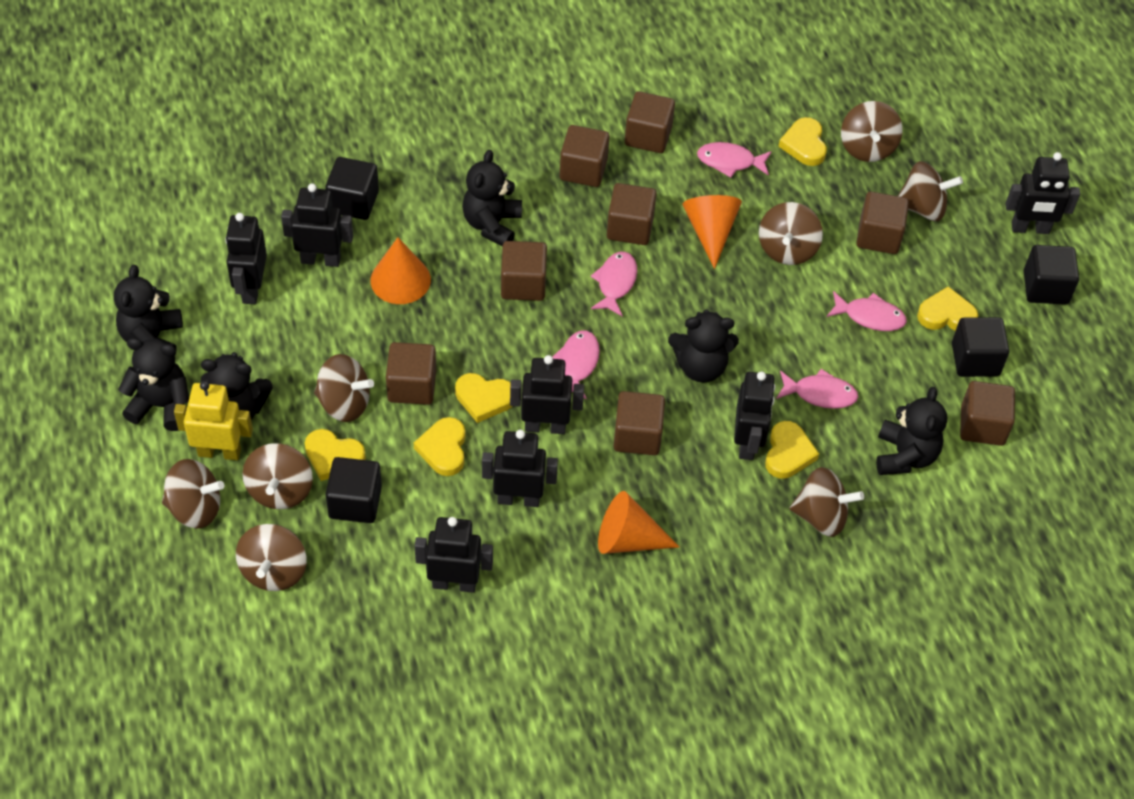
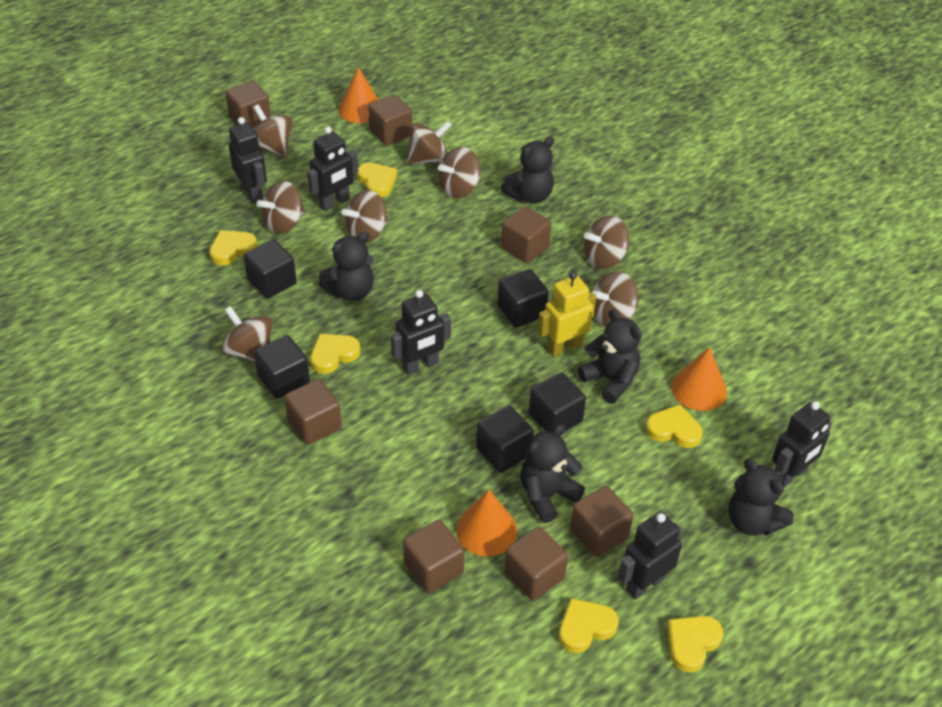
black cube: [325,157,379,220] [326,457,382,523] [952,317,1009,377] [1024,245,1079,305] = 4 -> [243,239,297,299] [254,335,310,399] [476,405,534,473] [497,269,549,328] [529,372,586,432] = 5
black robot: [225,213,267,304] [281,183,353,267] [415,517,493,593] [482,430,558,507] [510,355,584,434] [734,372,775,460] [1005,152,1080,234] = 7 -> [229,117,267,203] [307,126,358,211] [391,290,451,375] [618,512,682,599] [772,401,832,488] = 5
black teddy bear: [114,265,183,350] [118,338,189,431] [201,352,273,419] [462,150,522,246] [668,309,739,383] [876,387,947,475] = 6 -> [319,232,374,301] [501,137,554,204] [520,424,585,523] [578,309,642,404] [728,459,794,536] = 5
brown cube: [386,342,436,405] [501,241,547,301] [560,125,610,187] [607,183,657,245] [613,391,665,455] [625,91,675,153] [856,192,909,254] [960,381,1015,446] = 8 -> [225,81,271,128] [284,379,342,445] [368,94,412,146] [403,520,464,593] [501,206,551,263] [504,526,568,601] [570,486,634,557] = 7
pink fish: [553,330,600,399] [590,252,637,316] [697,142,772,178] [776,369,858,409] [827,291,907,331] = 5 -> none = 0

